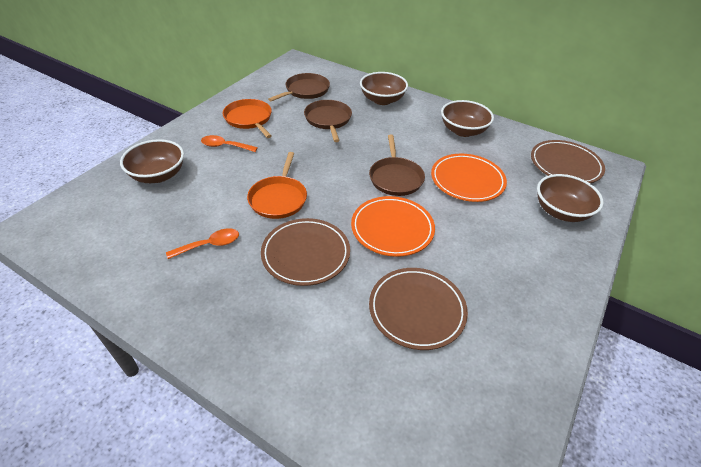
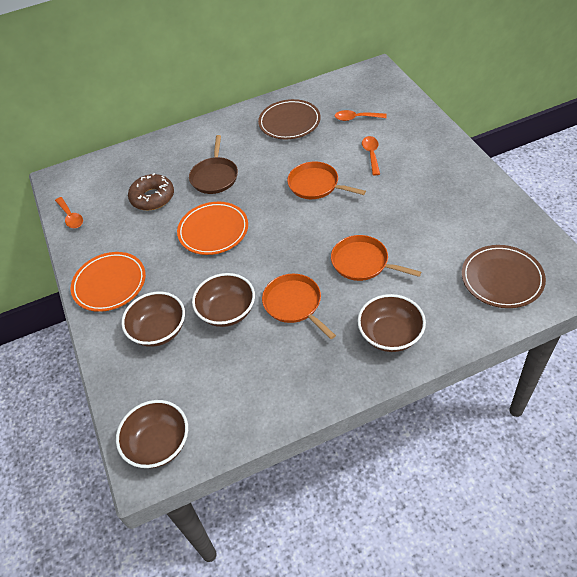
brown donut: none = 0 -> [128,173,174,210] = 1
brown pan: [268,73,330,101] [304,100,352,142] [369,135,425,196] = 3 -> [189,135,238,194] = 1
brown plate: [261,218,350,286] [369,268,468,350] [531,140,605,183] = 3 -> [258,99,321,139] [462,245,546,308] = 2
orange pan: [223,99,272,138] [247,152,307,219] = 2 -> [262,274,336,339] [287,162,366,199] [331,235,421,281] = 3
orange spoon: [166,228,239,259] [201,135,258,152] = 2 -> [55,197,83,228] [335,110,387,121] [362,136,380,175] = 3

